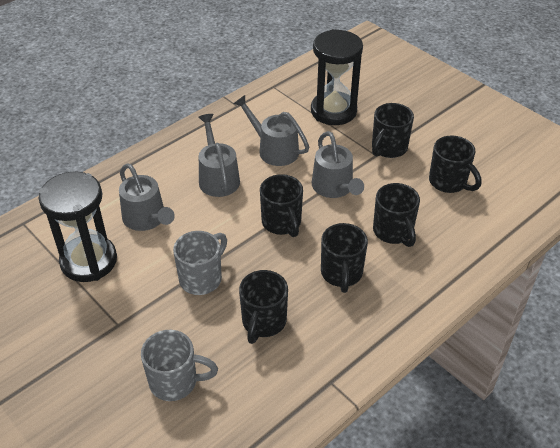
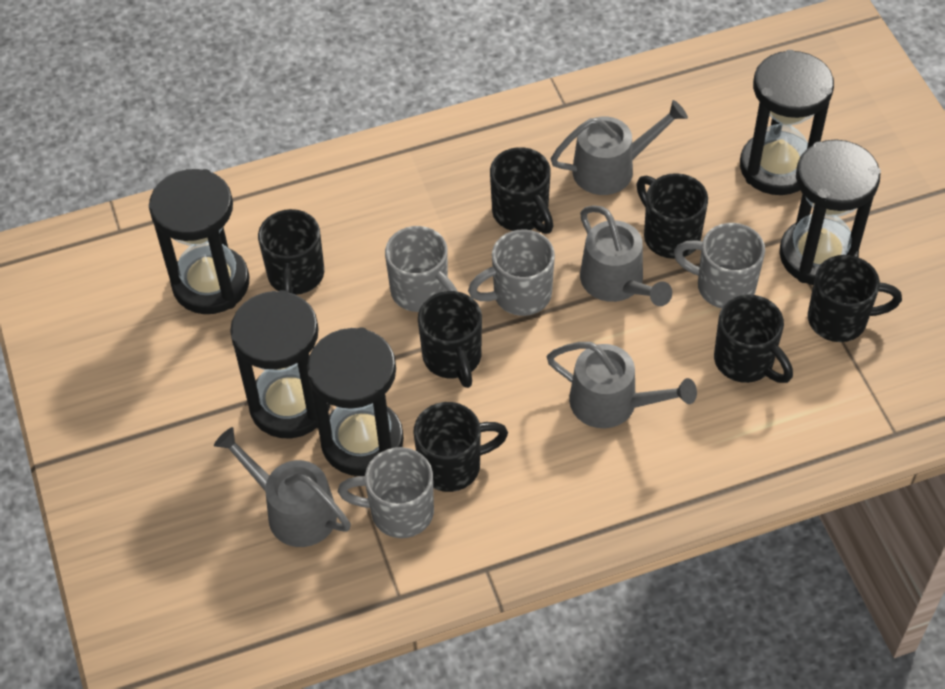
black hourglass: [39,171,117,282] [311,29,363,125] = 2 -> [149,169,249,314] [230,290,330,438] [307,327,404,476] [740,50,834,195] [779,140,881,285] = 5
black mug: [239,270,288,344] [260,174,303,237] [321,223,368,293] [372,103,414,158] [373,183,420,247] [429,135,481,193] = 6 -> [258,209,324,295] [413,402,508,492] [418,291,482,388] [490,147,553,234] [636,173,708,259] [714,295,793,383] [808,255,902,342] = 7
grey mug: [141,330,218,401] [173,231,227,295] = 2 -> [338,447,434,538] [385,226,458,312] [468,229,555,316] [674,223,765,308] = 4

